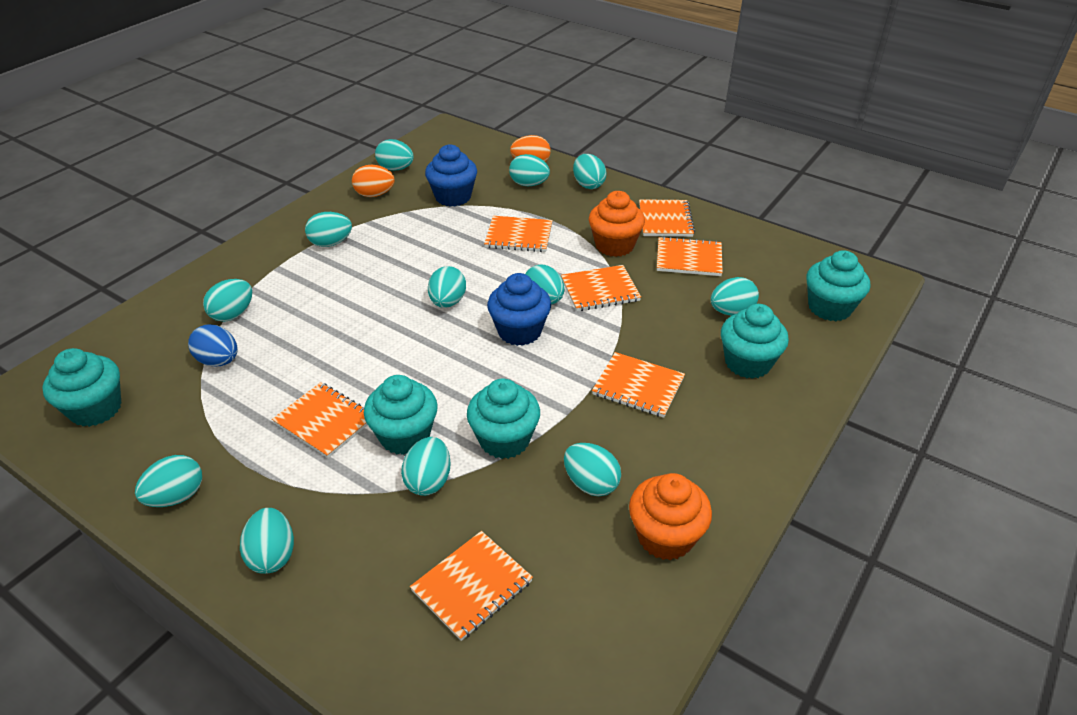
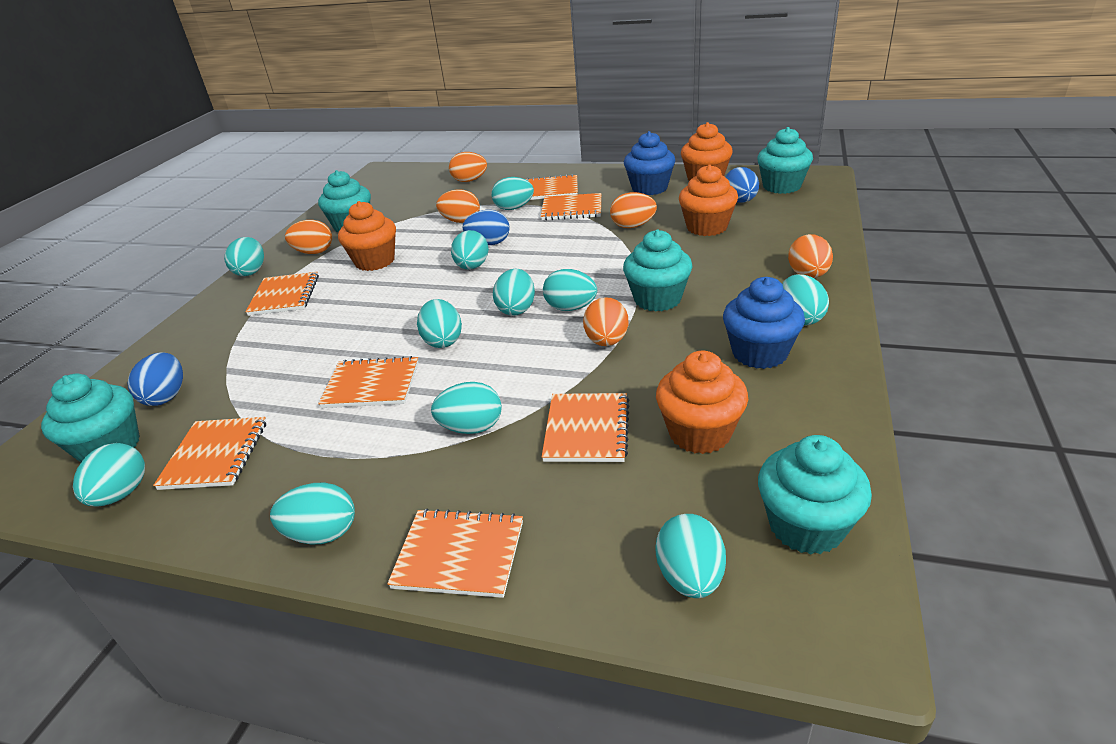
blue egg: [188,324,238,367] = 1 -> [128,352,183,406] [462,210,510,245] [726,167,759,203] = 3
orange cupcake: [589,191,645,257] [629,473,712,560] = 2 -> [338,201,396,271] [656,351,748,454] [679,164,738,236] [681,122,733,181] = 4
orange egg: [352,165,395,197] [510,135,551,162] = 2 -> [285,220,332,254] [436,189,480,223] [449,152,487,182] [583,297,629,346] [610,192,657,228] [788,234,833,278] = 6
turquoise egg: [135,455,202,507] [203,279,252,322] [240,508,294,574] [305,212,352,247] [375,139,414,171] [401,437,451,496] [428,266,466,308] [509,154,550,186] [525,264,564,304] [564,443,621,496] [573,154,607,189] [711,277,759,316] = 12 -> [73,443,145,506] [224,237,264,276] [270,483,355,545] [417,299,462,348] [431,382,502,434] [451,230,489,269] [491,177,534,210] [493,269,535,316] [543,269,597,311] [655,514,726,598] [782,274,829,325] = 11

